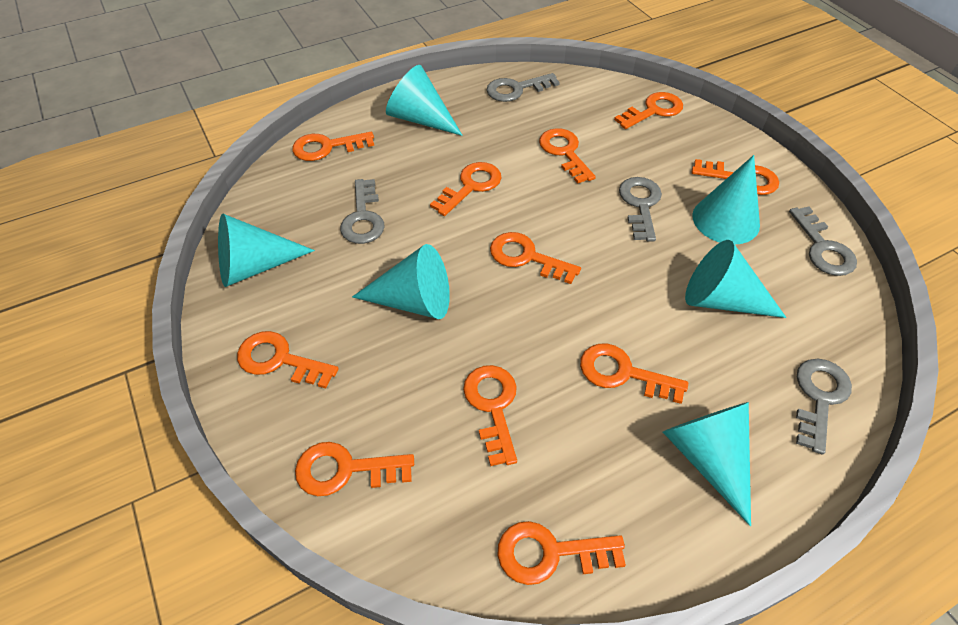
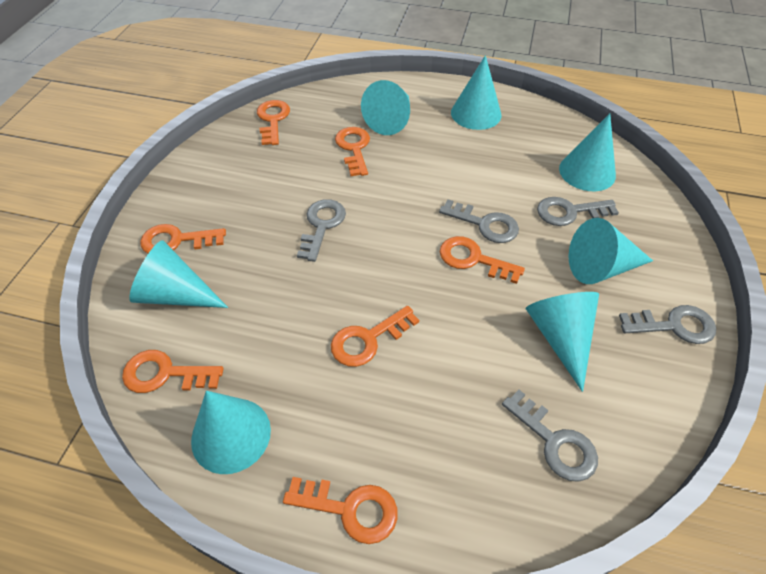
orange key: [237,331,339,388] [292,132,374,161] [295,442,414,496] [430,162,501,216] [463,365,517,466] [490,232,581,284] [497,521,626,585] [539,128,596,184] [580,343,688,404] [614,92,683,129] [692,159,779,195] = 11 -> [122,350,224,393] [140,224,226,253] [257,100,290,145] [283,477,398,544] [331,306,419,367] [335,127,370,176] [440,236,525,284] = 7
turquoise cone: [218,213,315,287] [352,244,450,319] [386,65,463,136] [663,402,751,526] [685,240,786,318] [692,155,760,244] = 6 -> [129,240,228,308] [191,391,271,474] [361,80,410,135] [451,55,501,130] [526,292,599,392] [559,113,616,191] [569,218,653,284] = 7

